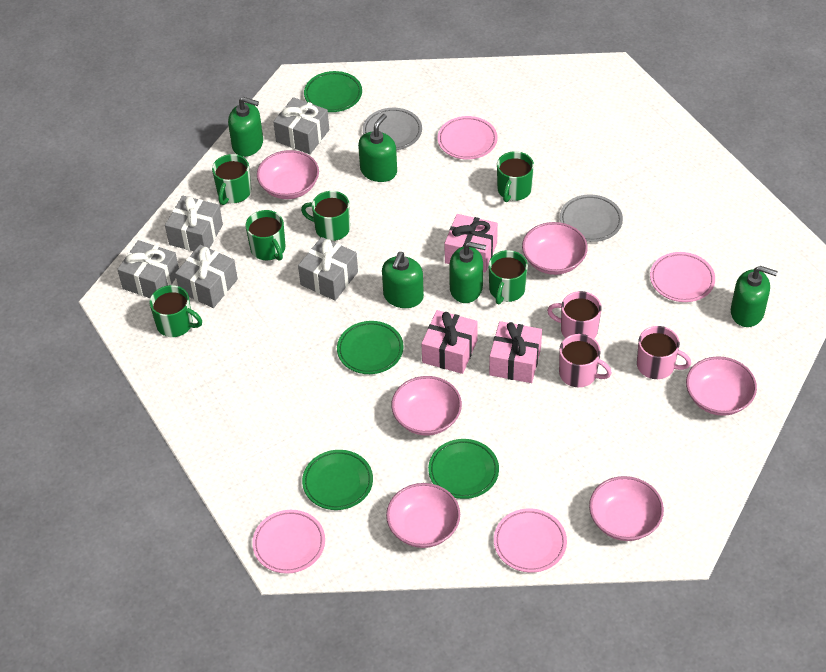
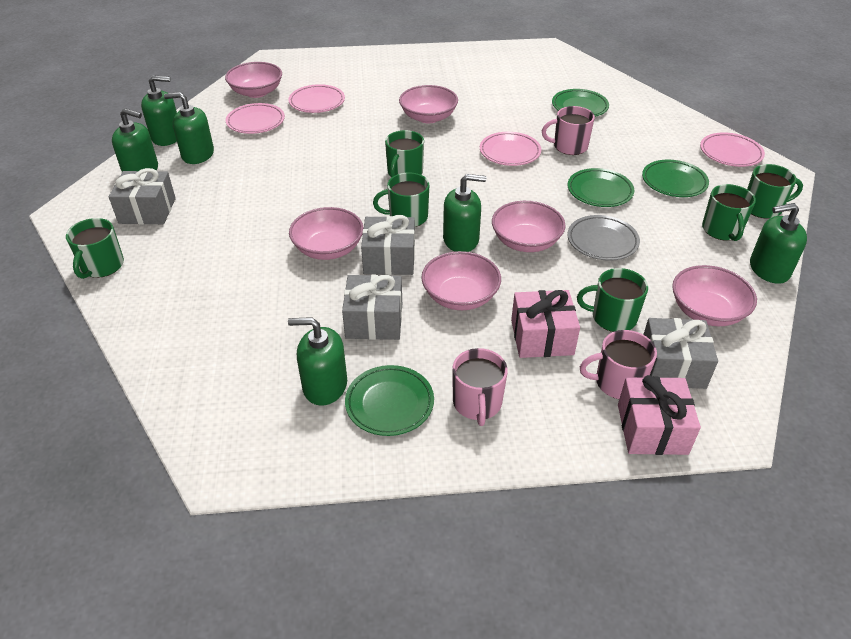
green soap dispenser: [228,97,263,157] [358,114,397,182] [382,252,424,308] [449,242,486,303] [731,266,778,327] = 5 -> [112,108,158,172] [141,75,177,146] [164,92,214,164] [288,317,347,406] [443,174,486,252] [750,203,807,284] = 6
grey gift: [117,240,179,298] [165,196,223,251] [175,245,238,308] [273,97,329,154] [298,237,358,301] = 5 -> [109,168,176,224] [342,275,402,340] [361,215,415,275] [643,318,718,389] = 4
grey plate: [363,108,422,150] [560,195,623,242] = 2 -> [567,215,640,261] = 1
pink gift: [422,310,478,374] [445,214,498,272] [489,321,542,383] = 3 -> [511,290,580,358] [618,375,701,455] = 2

